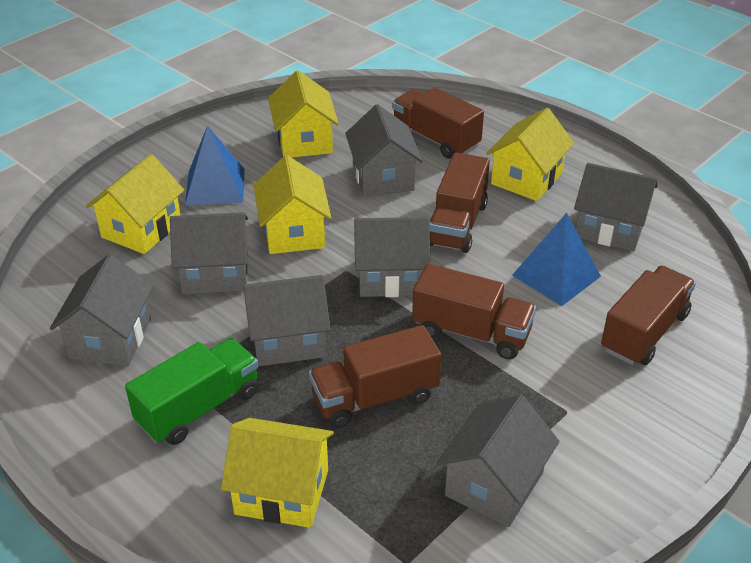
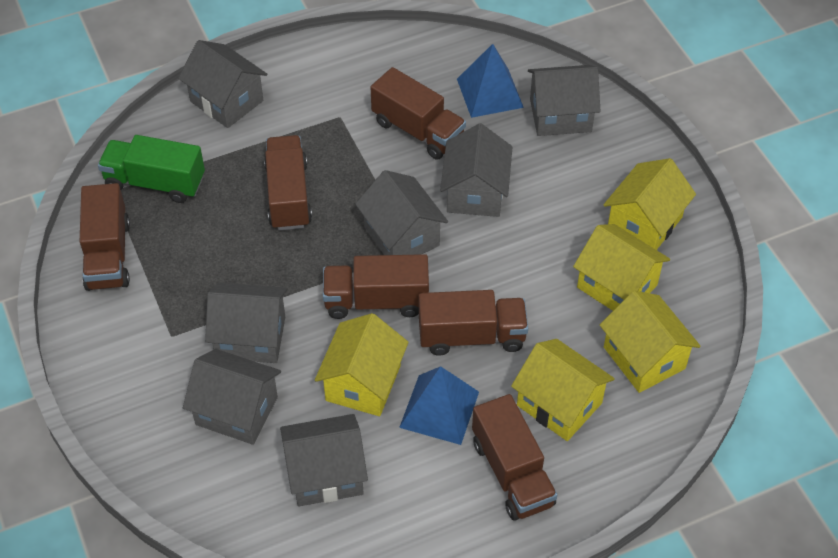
brown truck: [309,325,441,428] [392,87,484,159] [412,264,536,359] [429,152,490,253] [601,266,696,365] = 5 -> [80,183,130,291] [264,135,312,230] [323,254,429,319] [371,67,466,160] [419,290,528,356] [472,394,557,521] = 6

